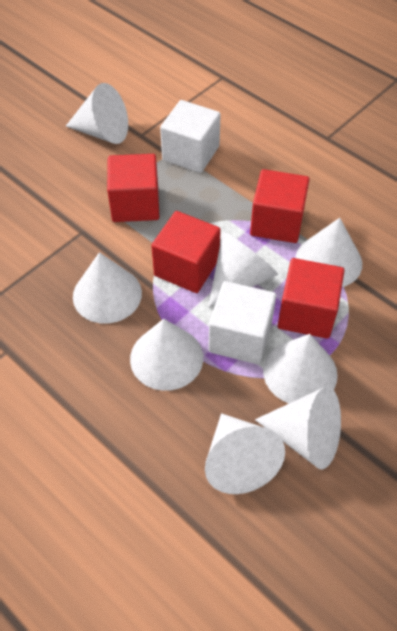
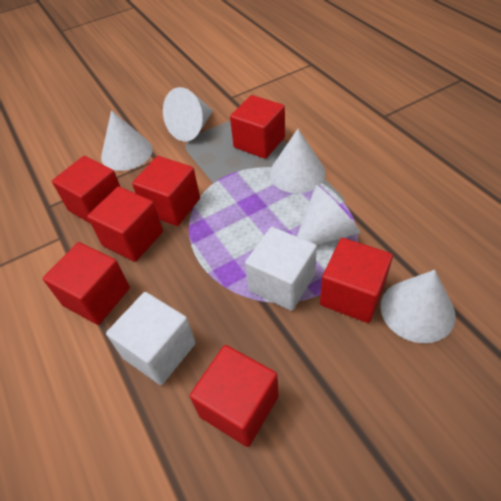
red cube: [107,154,159,222] [151,211,221,293] [250,169,310,243] [278,258,344,339] = 4 -> [43,242,130,325] [52,156,120,224] [87,187,163,262] [132,156,200,226] [190,345,279,447] [230,95,285,159] [320,238,393,323] = 7
white cone: [66,83,128,144] [73,252,142,324] [130,319,203,391] [205,413,285,494] [208,232,278,307] [255,387,341,470] [263,334,338,403] [296,218,362,287] = 8 -> [101,110,153,171] [163,87,213,142] [269,129,326,193] [297,185,361,245] [381,270,456,343] = 5

